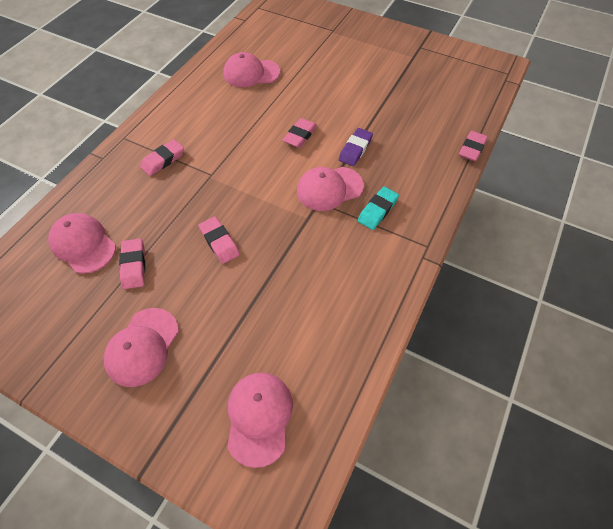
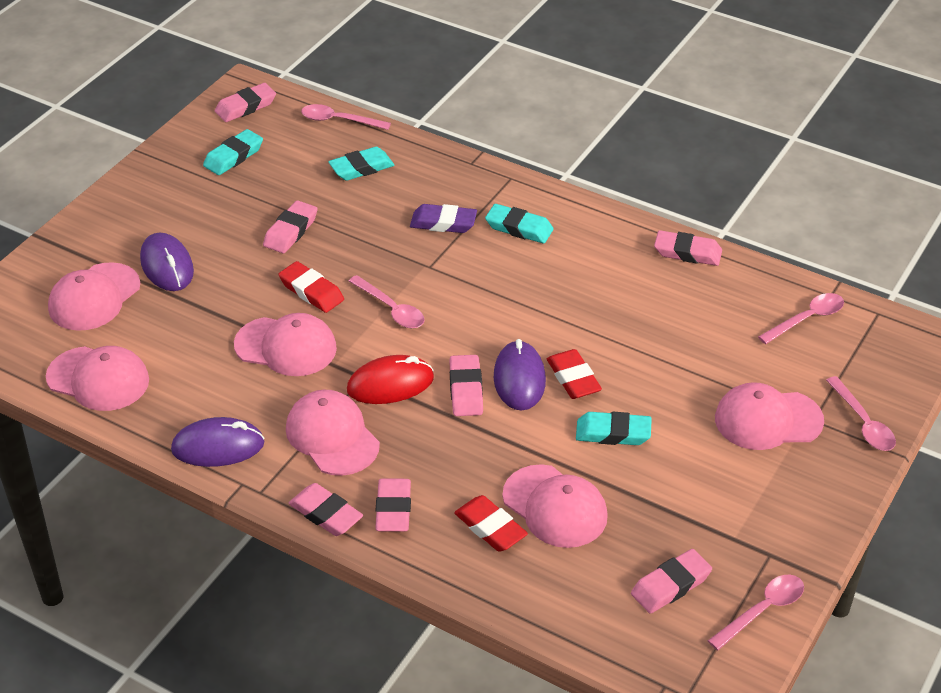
pink cap: [48,213,116,274] [103,308,179,387] [223,52,280,87] [227,373,293,468] [297,167,364,211] = 5 -> [46,346,149,411] [48,262,140,331] [234,313,337,376] [286,390,380,476] [502,464,608,548] [715,382,824,450] = 6
pink eraser: [119,239,145,289] [140,139,184,176] [198,216,240,264] [283,118,317,148] [459,131,488,162] = 5 -> [215,83,276,122] [263,200,317,253] [289,483,363,536] [375,478,411,532] [449,355,483,416] [631,549,712,614] [654,230,722,266] = 7
pink spoon: none = 0 -> [301,104,391,130] [349,275,425,329] [708,575,804,650] [758,293,844,344] [826,376,896,451] = 5
purple mouse: none = 0 -> [140,233,194,291] [171,417,265,467] [494,339,546,410] = 3
red eraser: none = 0 -> [279,261,344,313] [454,495,528,552] [547,349,602,399] = 3
red mouse: none = 0 -> [347,355,434,404] = 1
turquoise eraser: [358,187,399,230] = 1 -> [203,129,263,175] [328,147,394,181] [485,204,554,243] [576,412,652,445] = 4

